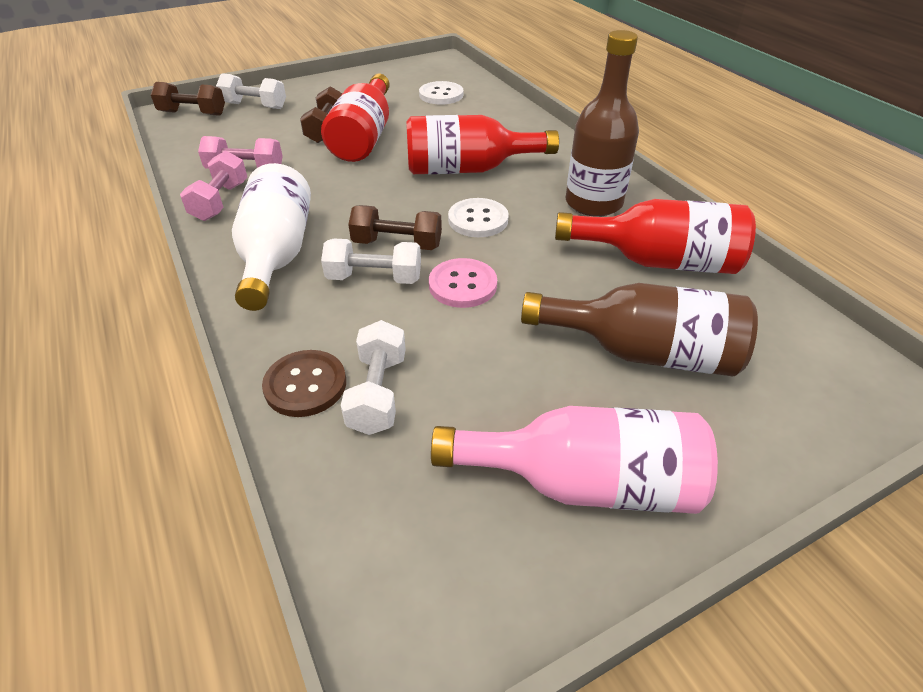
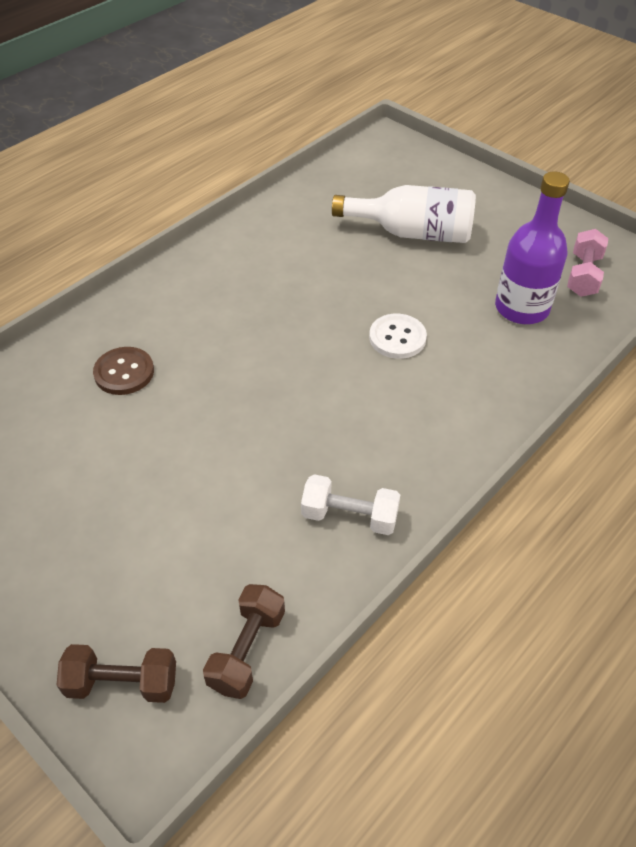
brown bottle: [521,283,758,376] [565,30,639,217] = 2 -> none = 0
brown dumbbell: [151,82,225,116] [300,86,342,143] [348,205,442,250] = 3 -> [57,644,176,703] [203,584,285,699] = 2
pink bottle: [431,406,718,514] = 1 -> none = 0
pink button: [429,258,497,308] = 1 -> none = 0
pink dumbbell: [180,150,247,221] [198,136,283,169] = 2 -> [567,229,608,297] = 1
purple bottle: none = 0 -> [495,171,570,324] = 1
red bottle: [321,73,390,162] [406,115,559,174] [555,199,756,274] = 3 -> none = 0
white button: [419,81,463,105] [448,198,509,237] = 2 -> [369,314,427,359] = 1
white dumbbell: [216,73,286,109] [321,239,421,284] [341,320,406,435] = 3 -> [301,474,400,535] = 1

